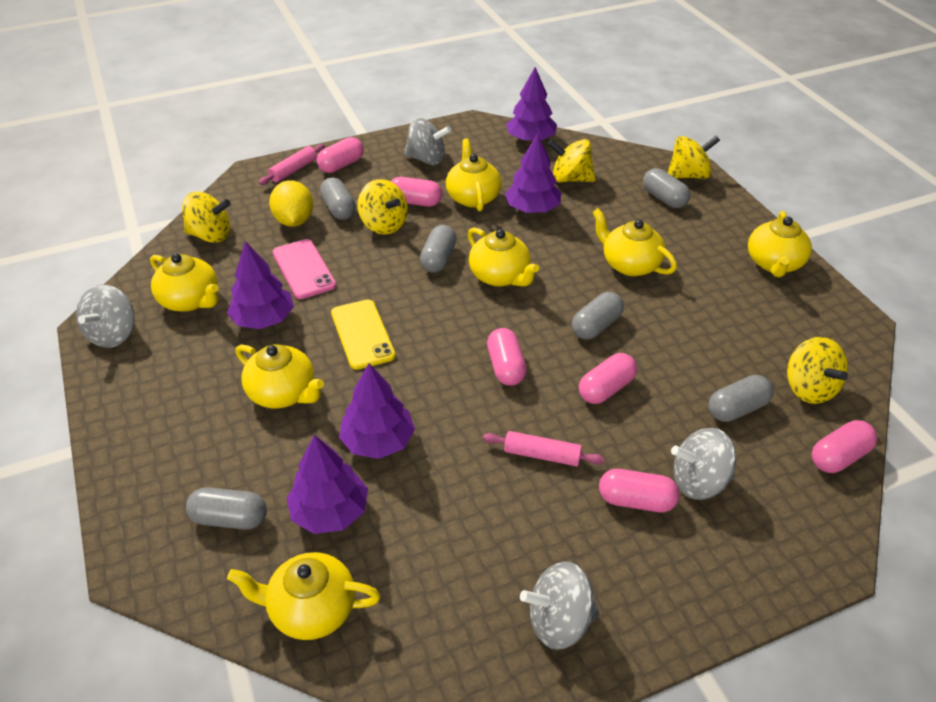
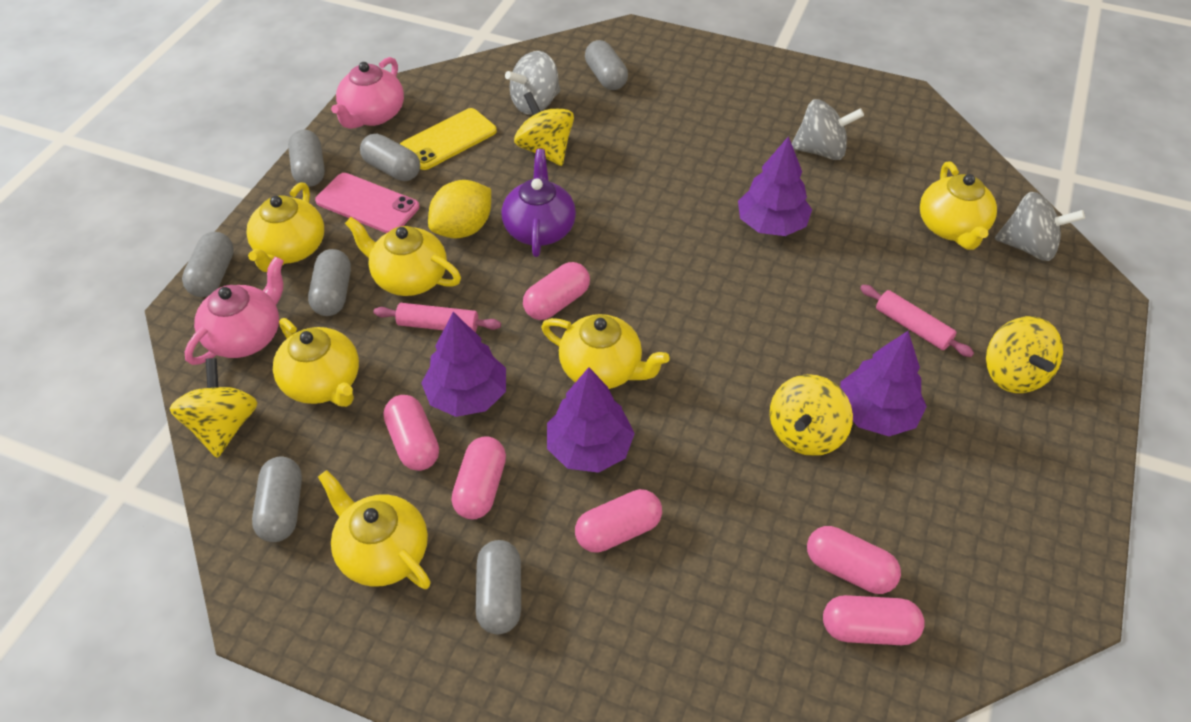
grey capsule: [186,487,267,530] [320,177,356,220] [420,225,456,273] [572,292,624,339] [643,168,690,208] [708,375,773,422] = 6 -> [182,232,234,297] [252,457,302,542] [288,130,325,187] [308,249,351,316] [360,134,420,181] [475,540,521,634] [585,40,628,90] = 7
grey spinning top: [76,285,135,348] [404,118,451,165] [520,562,599,650] [671,428,736,500] = 4 -> [505,51,560,115] [791,99,864,160] [995,192,1085,261] = 3
pink teapot: none = 0 -> [185,257,284,365] [331,57,404,129] = 2
purple teapot: none = 0 -> [502,149,576,257] = 1
purple tree: [227,241,294,329] [287,435,368,534] [339,363,415,459] [505,133,561,213] [506,67,557,143] = 5 -> [421,312,506,417] [547,367,635,473] [738,136,812,236] [840,331,927,436] = 4
yellow spinning top: [182,192,231,243] [357,179,408,234] [548,139,596,183] [668,136,720,179] [787,337,848,404] = 5 -> [170,358,257,458] [514,92,574,166] [770,374,853,456] [986,316,1063,393] = 4
yellow teapot: [150,253,219,312] [227,552,381,640] [236,344,324,409] [446,138,501,211] [468,228,539,287] [592,208,677,276] [748,211,812,278] = 7 -> [246,182,324,272] [273,318,359,407] [318,470,431,589] [345,217,461,296] [541,314,670,389] [920,161,997,250] = 6

